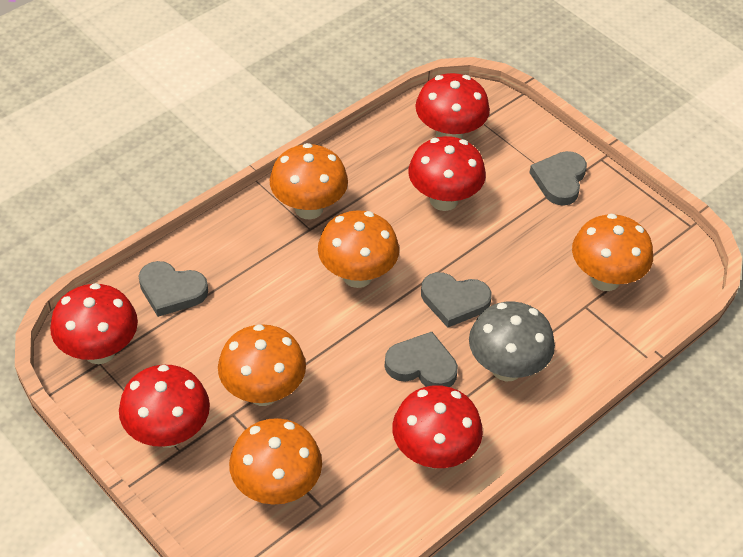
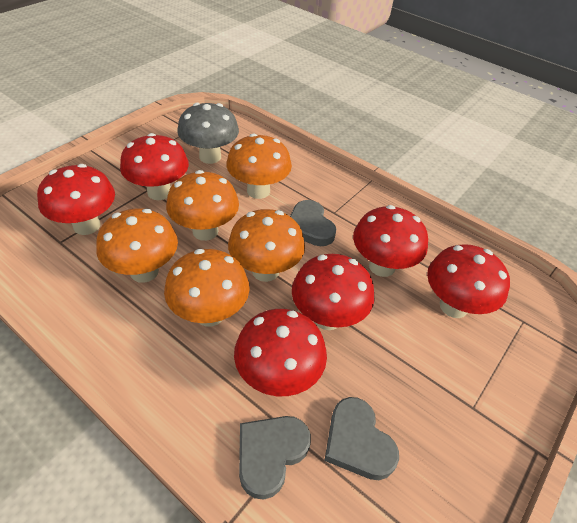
grey heart: [139,261,208,317] [384,332,458,387] [421,272,492,328] [529,151,587,206] = 4 -> [239,416,311,499] [290,200,336,246] [324,397,399,480] = 3
red mushroom: [50,283,138,364] [119,365,210,448] [392,385,483,469] [408,136,486,211] [415,73,490,139] = 5 -> [37,164,115,235] [120,133,189,200] [234,309,327,396] [292,254,375,330] [353,205,428,277] [427,244,510,318] = 6

